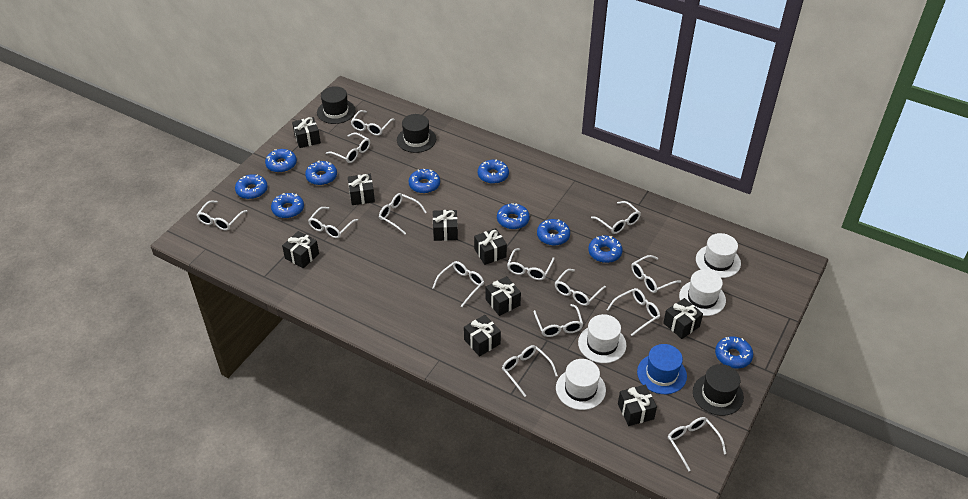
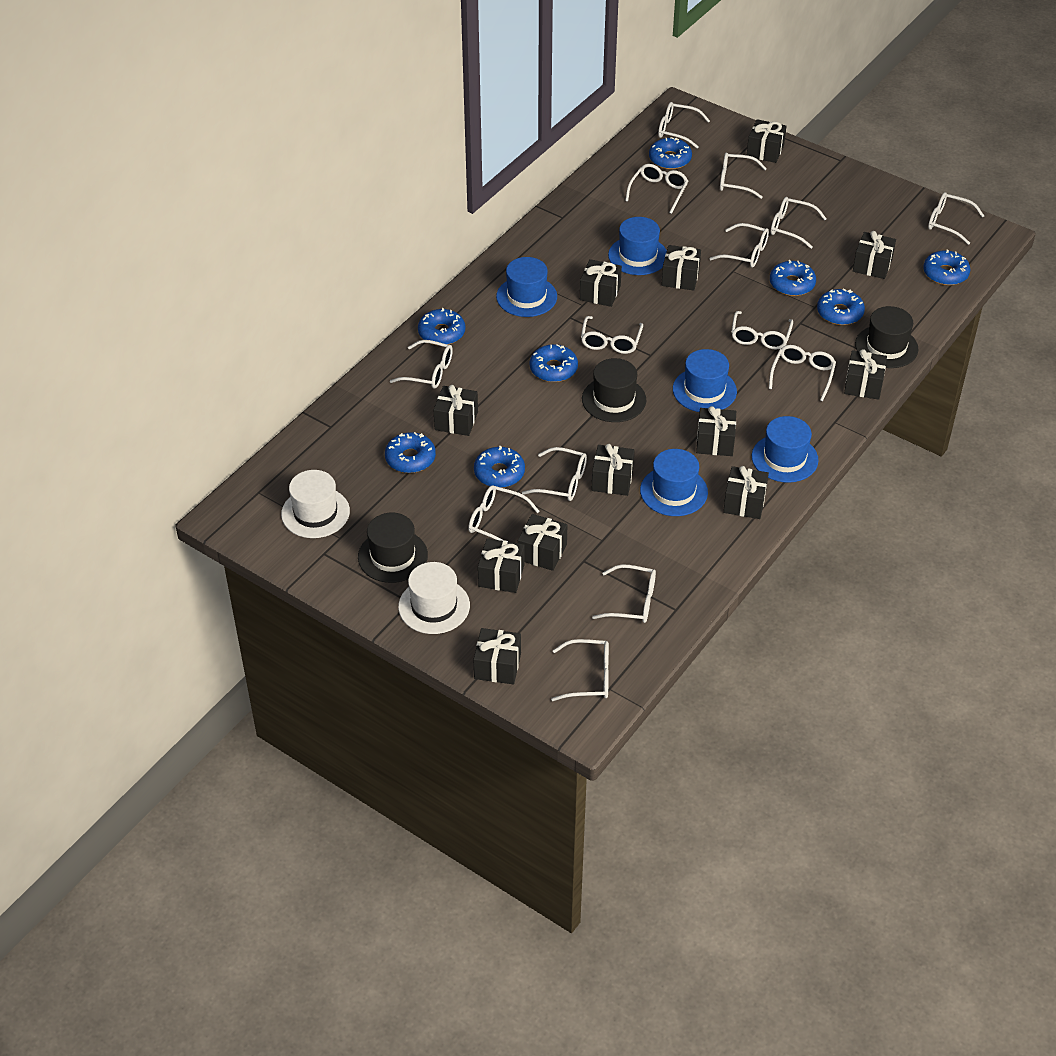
black gift: [282,231,319,269] [292,117,321,148] [348,174,375,205] [433,210,458,241] [464,315,501,356] [474,228,507,265] [486,276,521,316] [618,385,657,426] [663,298,703,339] = 9 -> [434,385,478,436] [473,628,521,684] [478,538,525,593] [518,514,567,571] [580,259,622,307] [592,444,635,496] [662,245,701,291] [696,406,736,456] [723,466,769,519] [747,119,787,163] [844,349,887,400] [853,231,896,279] = 12
blue donut: [235,174,268,199] [265,149,297,173] [271,193,304,218] [305,161,337,185] [408,168,440,194] [478,159,509,184] [497,203,530,229] [537,219,570,246] [588,235,623,263] [715,336,753,369] = 10 -> [385,432,436,473] [418,308,465,345] [474,446,525,488] [529,344,578,382] [649,137,692,169] [770,260,816,296] [817,288,865,325] [923,249,970,285] = 8
blue hat: [637,344,687,394] = 1 -> [496,257,557,317] [608,217,667,275] [640,449,708,516] [673,349,737,412] [752,416,818,483] = 5
white hat: [556,359,606,410] [578,314,626,363] [679,269,726,316] [696,233,741,278] = 4 -> [281,470,350,538] [398,562,470,634] = 2

